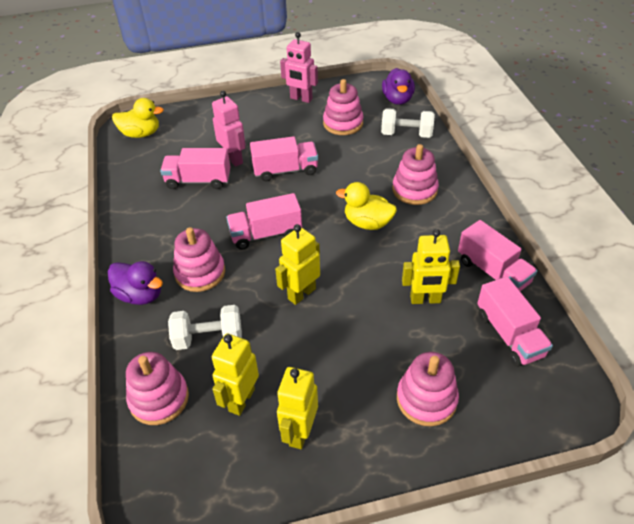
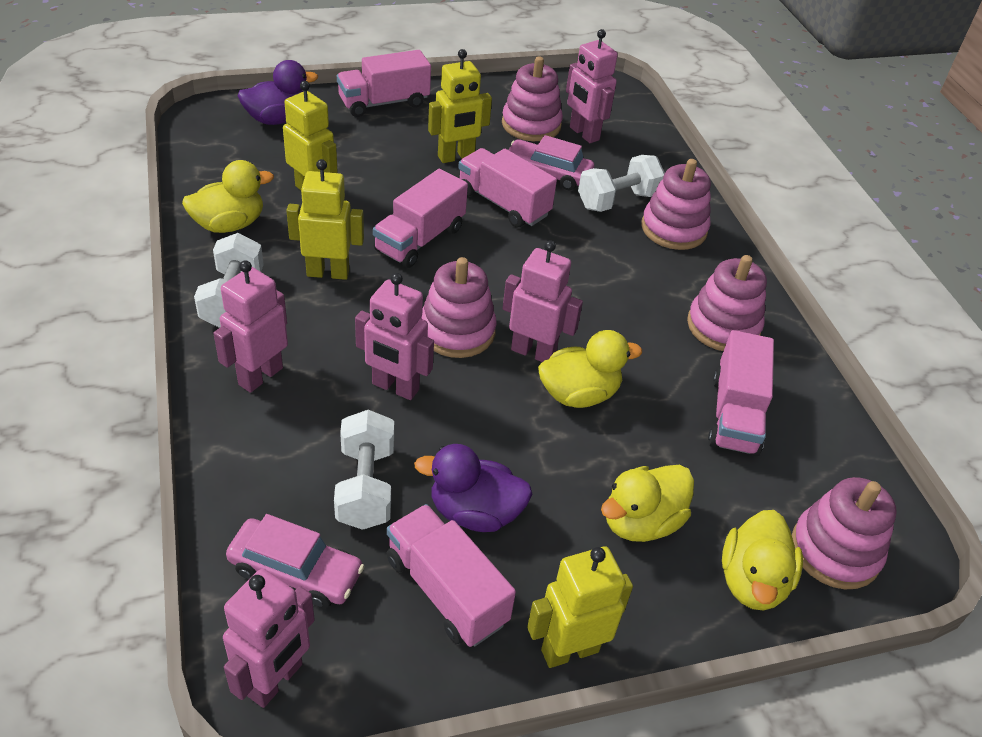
pink car: none = 0 -> [226,514,365,608] [508,135,594,191] = 2
pink robot: [212,91,246,167] [280,32,318,103] = 2 -> [213,260,288,393] [223,569,315,708] [355,273,434,400] [502,240,583,362] [566,29,618,143] = 5
white dumbbell: [168,305,242,350] [381,108,435,138] = 2 -> [194,233,264,328] [334,410,394,530] [578,155,665,212] = 3
yellow duck: [112,98,164,138] [336,182,397,230] = 2 -> [182,160,274,233] [538,330,642,408] [601,465,694,542] [722,510,803,611] = 4

